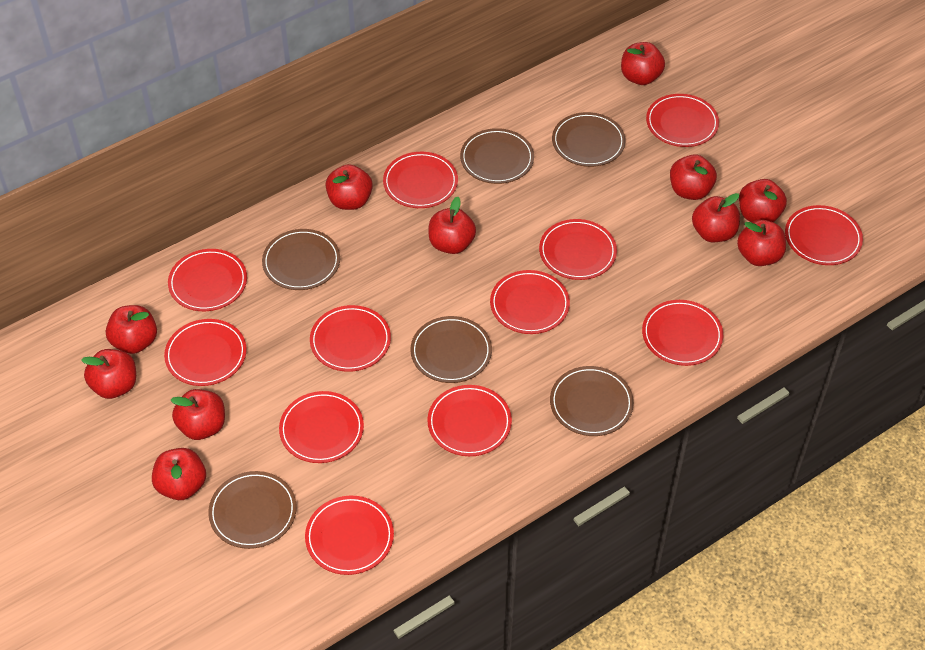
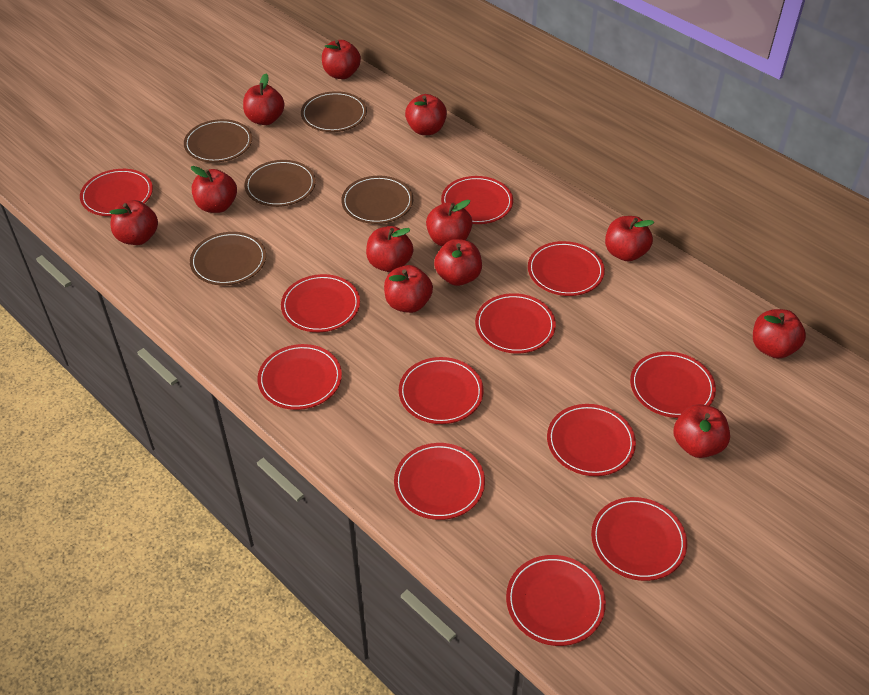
brown plate: [208,471,297,549] [262,229,340,290] [410,316,492,383] [460,128,534,184] [550,366,634,436] [552,112,626,167] = 6 -> [184,119,252,163] [190,232,266,285] [245,160,316,207] [301,91,367,132] [341,176,413,224] = 5
red apple: [81,349,136,399] [106,305,157,354] [152,448,206,500] [171,389,225,440] [326,164,373,210] [428,197,476,254] [621,42,665,85] [670,154,717,200] [692,193,740,242] [737,219,786,266] [739,179,787,222] = 11 -> [109,200,158,245] [191,166,237,213] [243,74,284,125] [322,40,361,79] [366,226,413,272] [384,265,433,313] [405,94,447,135] [426,200,473,246] [434,239,482,286] [605,216,654,261] [673,404,730,458] [753,309,806,359] = 12

